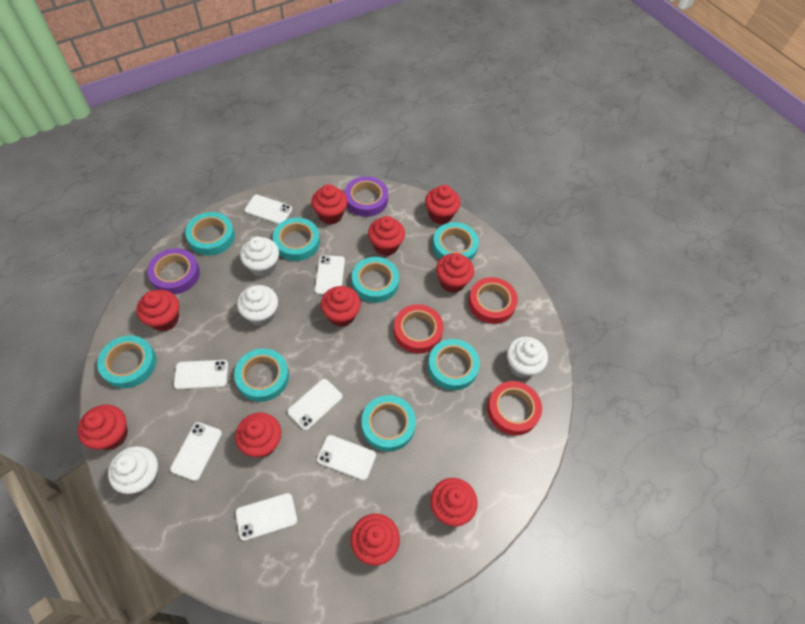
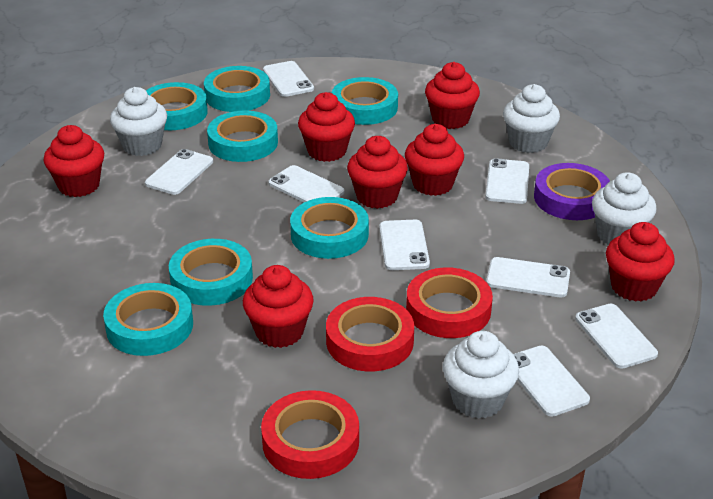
purple tape: [147,248,200,294] [345,176,388,217] = 2 -> [534,163,610,220] = 1
red cupcake: [78,405,128,450] [136,290,179,331] [235,413,281,457] [311,184,348,224] [321,286,361,327] [351,513,400,566] [368,216,405,256] [425,185,461,224] [430,478,478,526] [436,253,474,293] = 10 -> [43,125,104,197] [243,265,314,348] [298,92,355,162] [347,136,408,209] [405,124,464,196] [425,62,480,129] [606,222,675,302] = 7
turquoise tape: [97,335,156,388] [185,212,235,255] [234,348,289,402] [273,218,320,261] [352,257,399,303] [361,395,416,451] [428,339,480,390] [433,222,479,261] = 8 -> [103,283,193,356] [146,82,208,130] [169,239,253,306] [204,66,270,112] [207,111,278,162] [290,197,369,259] [332,77,398,125] = 7
white phone: [170,422,222,481] [174,360,228,389] [236,493,297,541] [245,195,292,224] [288,379,342,430] [315,255,345,295] [317,435,376,480] = 7 -> [145,149,213,195] [263,61,314,97] [268,165,344,202] [379,220,430,270] [485,158,529,204] [486,257,570,297] [513,345,590,417] [575,304,658,369] = 8

